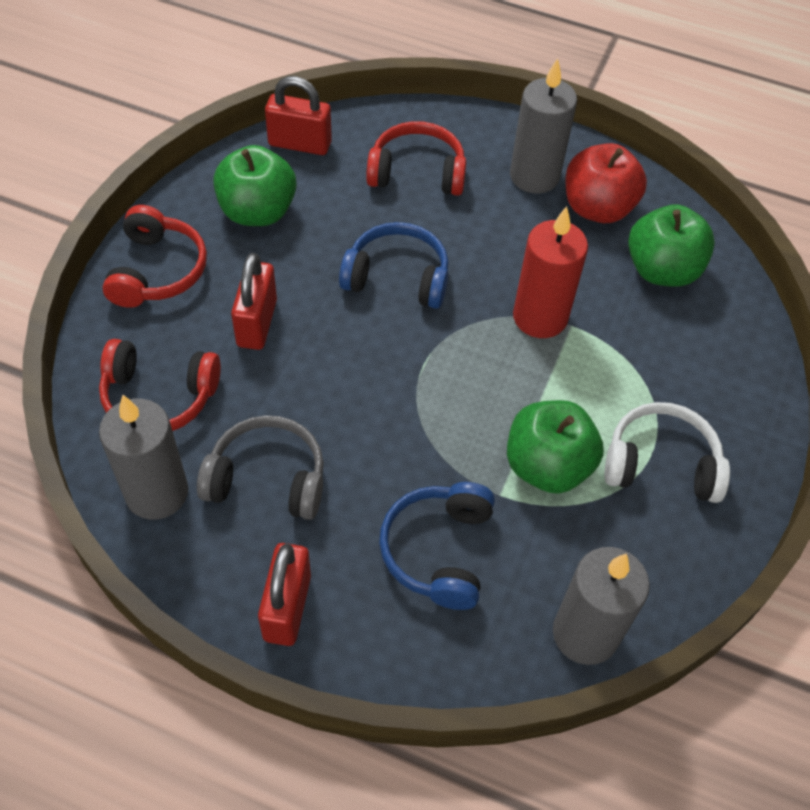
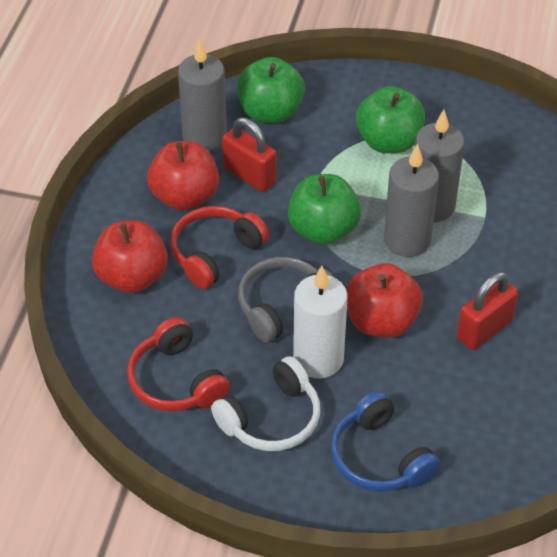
blue headphones: [339,222,448,309] [379,482,495,610] = 2 -> [331,391,440,492] = 1
red apple: [566,143,647,223] = 1 -> [92,220,168,293] [147,141,219,210] [346,263,423,338] = 3
red candle: [513,206,588,338] = 1 -> none = 0
red headphones: [99,339,221,431] [102,205,207,308] [366,121,466,196] = 3 -> [127,317,230,411] [170,206,269,289] = 2
red padlock: [231,253,277,350] [258,543,311,646] [265,76,332,155] = 3 -> [222,118,277,192] [457,272,518,350] = 2
white candle: none = 0 -> [293,266,348,379] = 1

